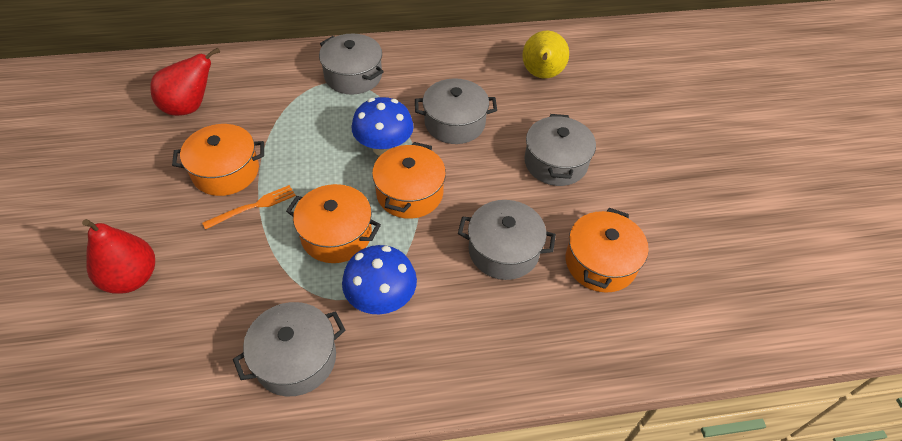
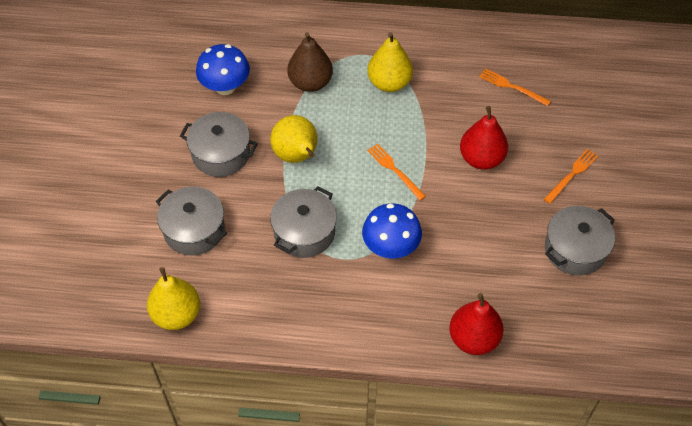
brown pear: none = 0 -> [287,32,333,92] = 1
grey pot: [233,302,345,396] [319,34,384,95] [415,78,497,144] [458,200,556,280] [524,114,596,186] = 5 -> [156,187,227,255] [180,112,258,177] [270,186,337,258] [545,206,615,276] = 4
orange fork: [202,185,296,230] = 1 -> [367,144,426,200] [479,68,551,106] [544,149,598,204] = 3
orange pot: [172,124,264,196] [286,184,381,263] [372,142,446,219] [566,208,649,293] = 4 -> none = 0
yellow pear: [522,31,569,79] = 1 -> [147,267,200,330] [270,115,318,163] [367,32,413,92] = 3

